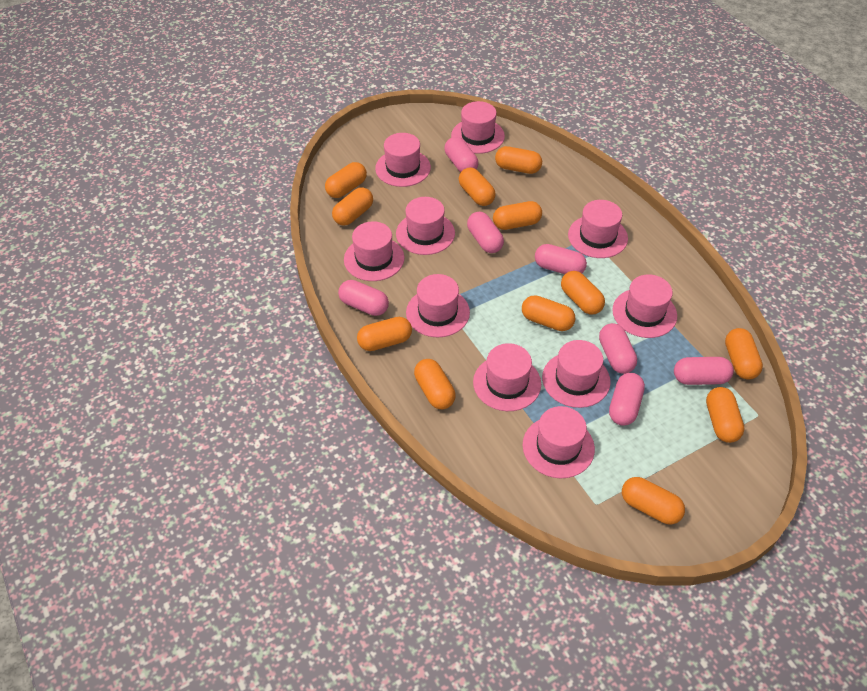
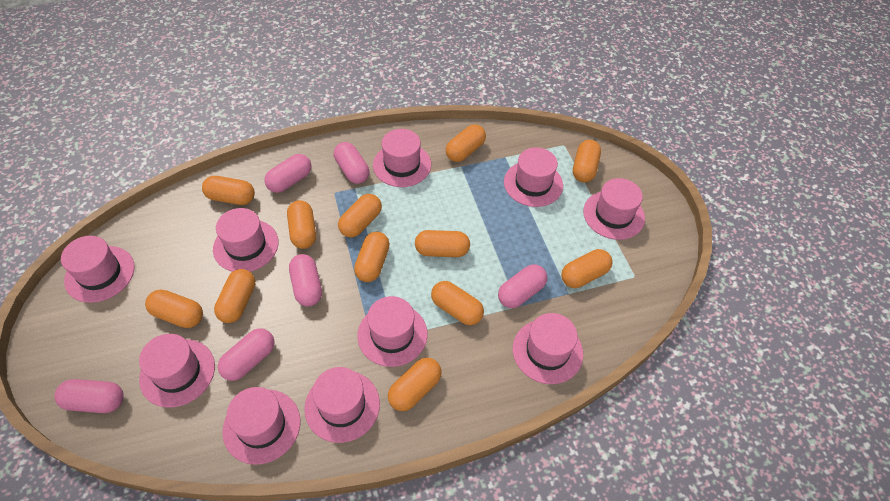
pink capsule: [338,280,389,316] [445,137,478,172] [467,212,504,253] [535,244,587,274] [599,323,637,374] [609,373,645,426] [674,357,734,385] = 7 -> [54,379,124,413] [218,328,275,381] [264,154,312,193] [289,254,322,306] [334,142,369,184] [498,264,547,308] = 6

